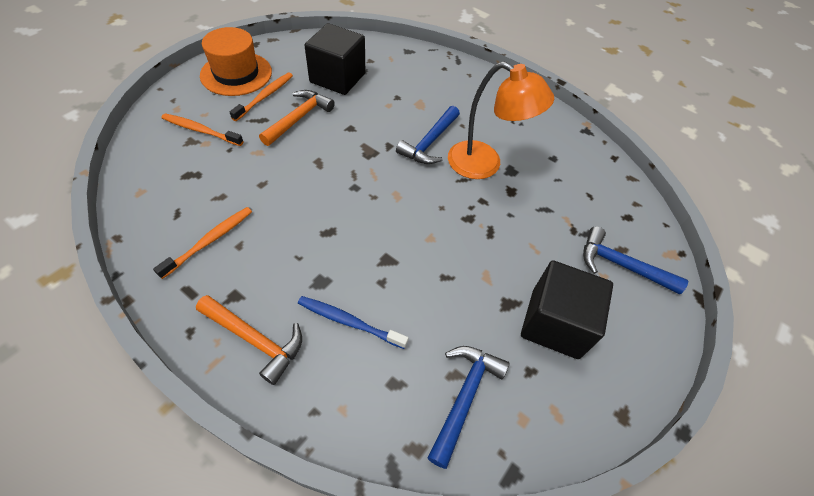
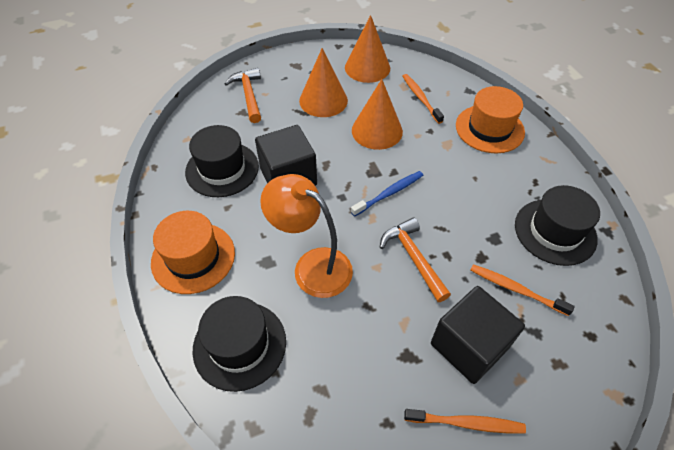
black hat: none = 0 -> [185,125,259,197] [192,296,286,392] [515,185,600,266] = 3
blue hammer: [396,106,460,164] [428,346,510,469] [583,226,688,294] = 3 -> none = 0
orange cone: none = 0 -> [299,48,348,117] [345,15,390,83] [352,79,403,150] = 3
orange hat: [200,27,272,96] = 1 -> [151,211,235,294] [456,86,525,153] = 2

